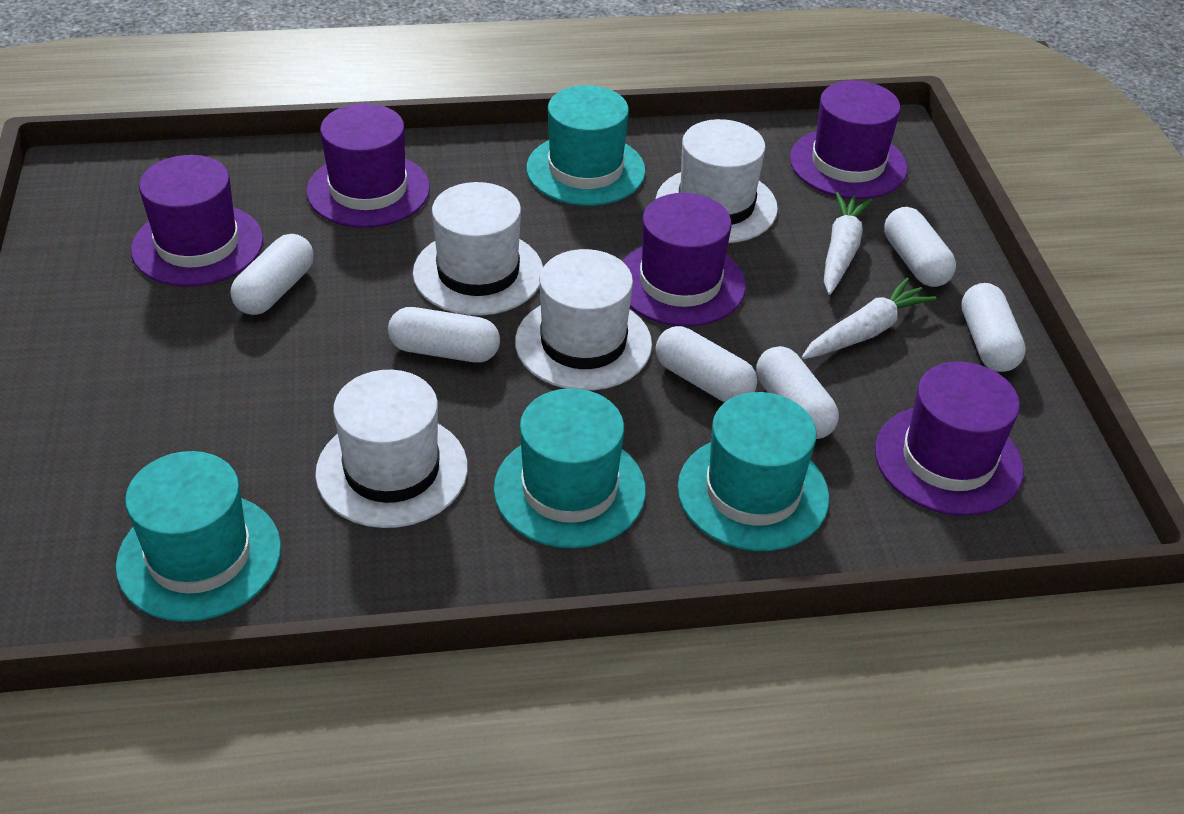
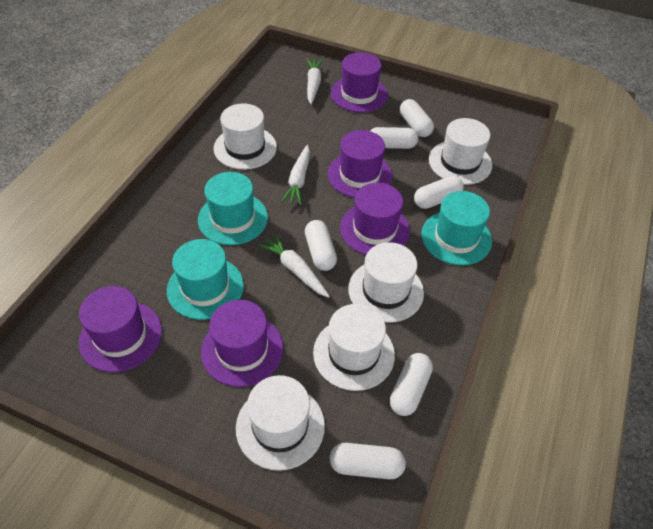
turquoise hat: [116,451,281,622] [494,388,646,548] [526,85,646,206] [677,392,829,551] = 4 -> [167,239,244,320] [198,172,268,245] [421,191,492,265] = 3
white carrot: [801,278,936,359] [824,192,872,295] = 2 -> [259,234,330,298] [281,145,310,205] [307,58,323,104] = 3
white hat: [315,370,468,528] [413,182,543,316] [515,249,652,391] [656,119,778,243] = 4 -> [214,103,277,170] [236,375,325,471] [313,304,395,391] [348,242,424,323] [429,118,492,185] = 5

